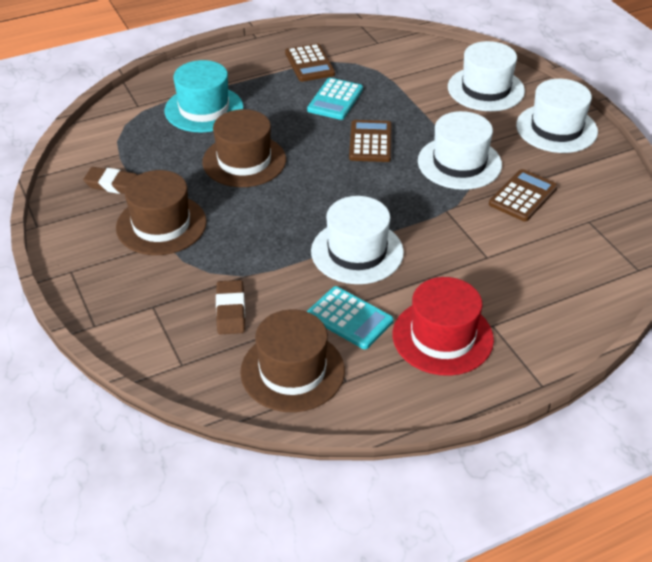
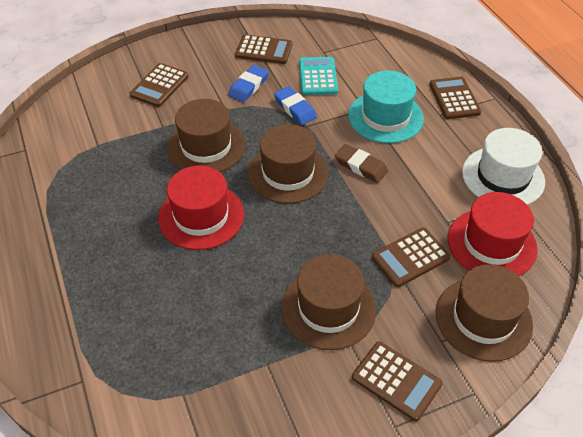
blue eraser: none = 0 -> [228,65,269,102] [274,86,317,125] = 2
brown calculator: [285,43,335,82] [349,120,392,162] [489,169,558,222] = 3 -> [130,63,189,107] [235,35,293,64] [352,341,443,421] [371,228,451,287] [429,77,481,119] = 5
brown eraser: [83,167,137,194] [216,280,245,334] = 2 -> [335,144,388,183] = 1
brown hat: [116,170,207,255] [202,109,286,187] [240,310,345,412] = 3 -> [167,99,246,172] [248,124,329,204] [281,254,376,350] [436,264,533,362] = 4
red hat: [393,277,494,376] = 1 -> [158,165,244,250] [448,192,538,276] = 2
turquoise calculator: [307,78,363,120] [307,286,394,349] = 2 -> [299,57,338,95] = 1
white hat: [311,196,404,284] [418,111,502,190] [448,41,525,111] [516,79,598,153] = 4 -> [462,128,545,205] = 1

